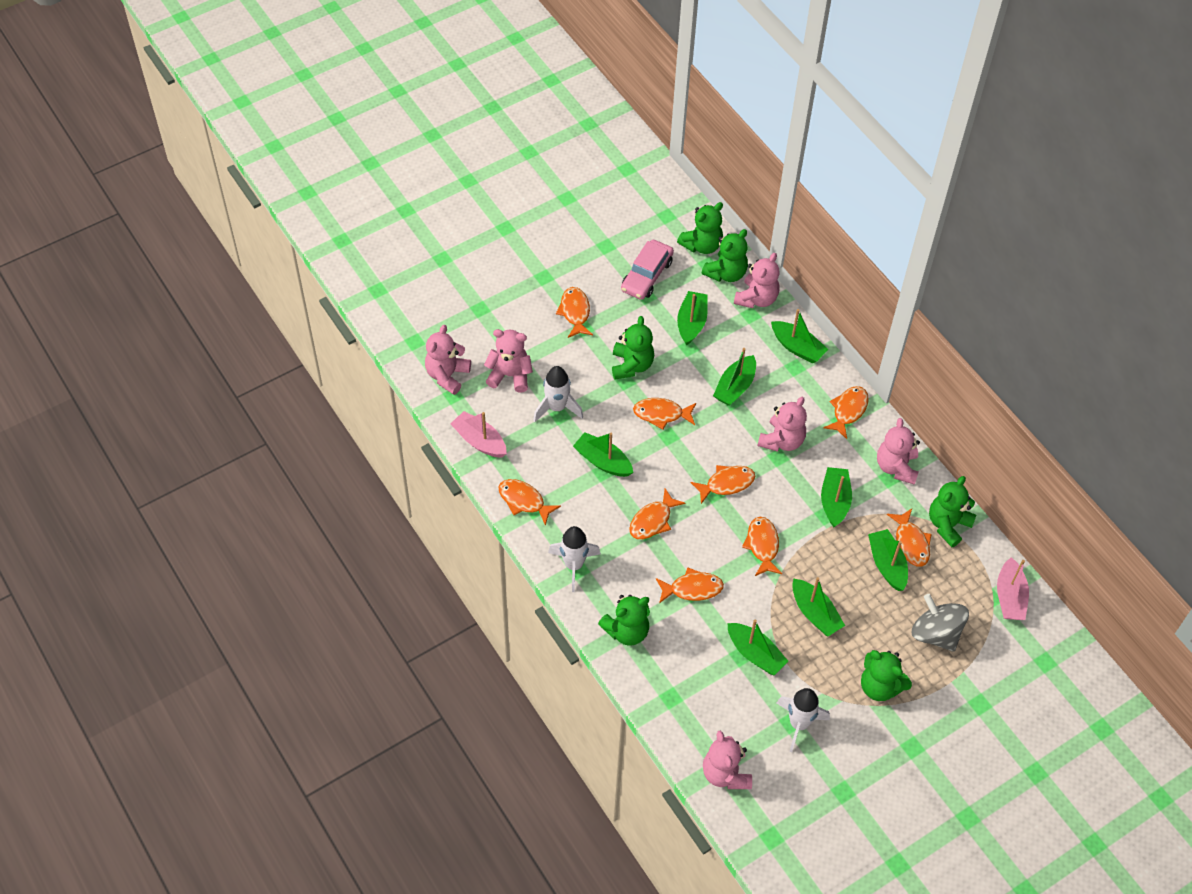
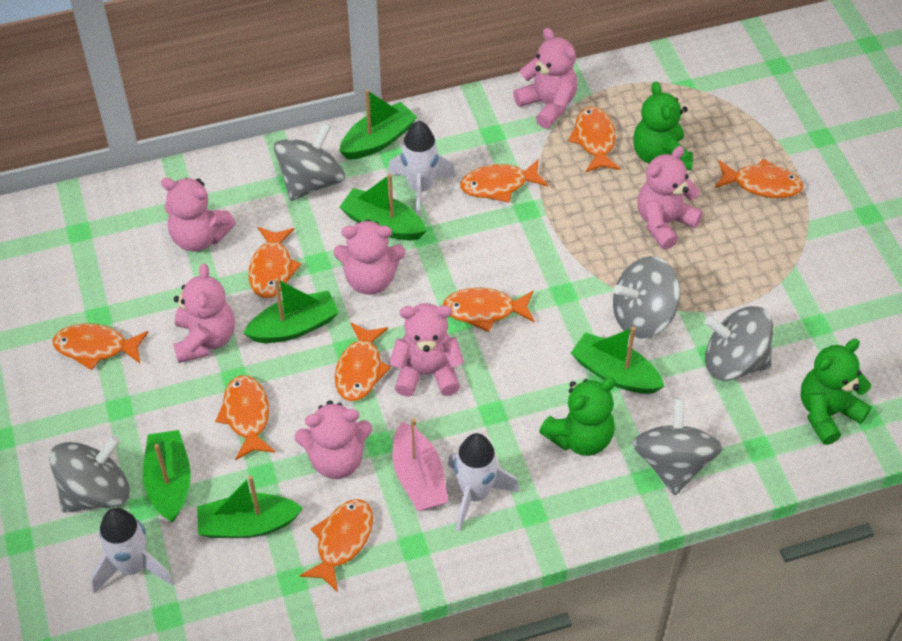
green boat: [573,432,633,477] [677,291,708,346] [713,348,756,406] [727,619,788,675] [771,309,828,363] [792,577,845,636] [821,467,852,527] [868,529,908,591] = 8 -> [143,430,191,522] [197,475,303,538] [243,278,339,343] [339,89,417,160] [339,174,427,240] [571,327,665,394] = 6
green teddy bear: [598,595,650,646] [612,316,654,380] [677,202,723,254] [701,229,748,282] [861,650,912,701] [929,476,976,547] = 6 -> [539,377,616,456] [633,81,693,170] [800,339,871,445] = 3
grey spinning top: [912,594,969,652] = 1 -> [49,435,130,513] [274,122,345,201] [613,256,680,339] [633,398,722,495] [705,306,773,381] = 5
pink boat: [451,411,507,458] [997,557,1029,620] = 2 -> [392,418,448,511] = 1
pink car: [621,240,674,300] = 1 -> none = 0
pink teddy bear: [425,325,471,395] [484,329,533,393] [703,731,752,789] [734,253,779,308] [758,397,807,452] [877,418,920,485] = 6 -> [161,178,236,252] [173,263,235,363] [294,400,372,479] [334,220,405,295] [389,303,465,397] [513,28,577,129] [638,146,703,250] = 7

